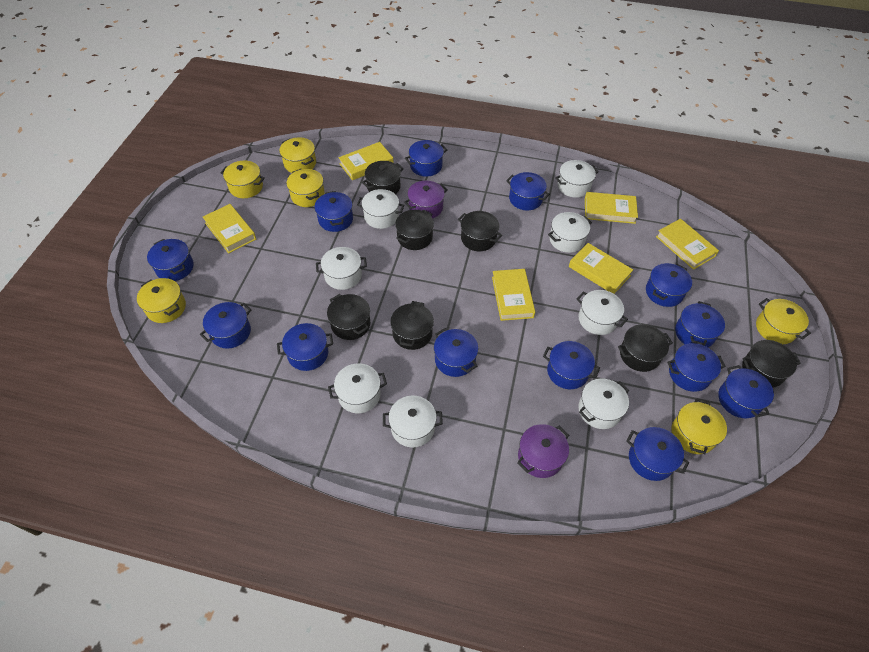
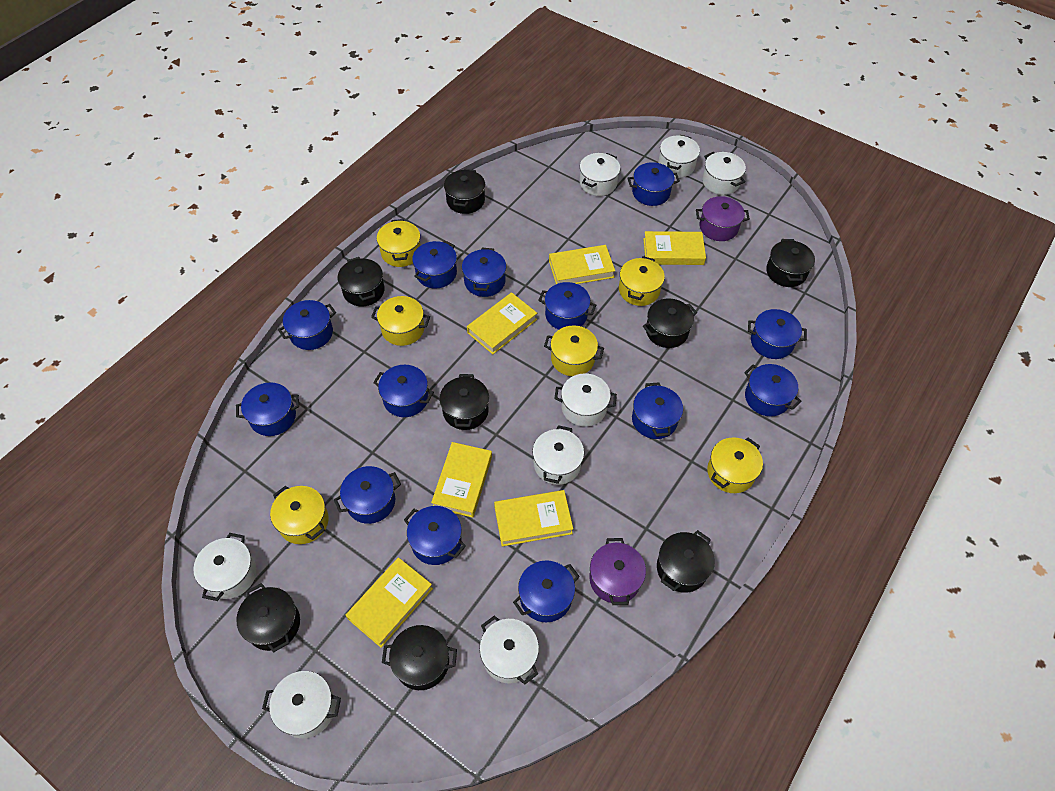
black pot: [327,294,370,340] [362,161,404,194] [390,301,434,350] [395,209,434,250] [458,211,502,251] [618,324,673,372] [742,340,801,388] = 7 -> [236,583,300,652] [338,257,385,307] [382,625,457,690] [439,374,489,430] [444,169,485,214] [643,299,697,348] [657,530,715,593] [766,239,815,287] = 8

